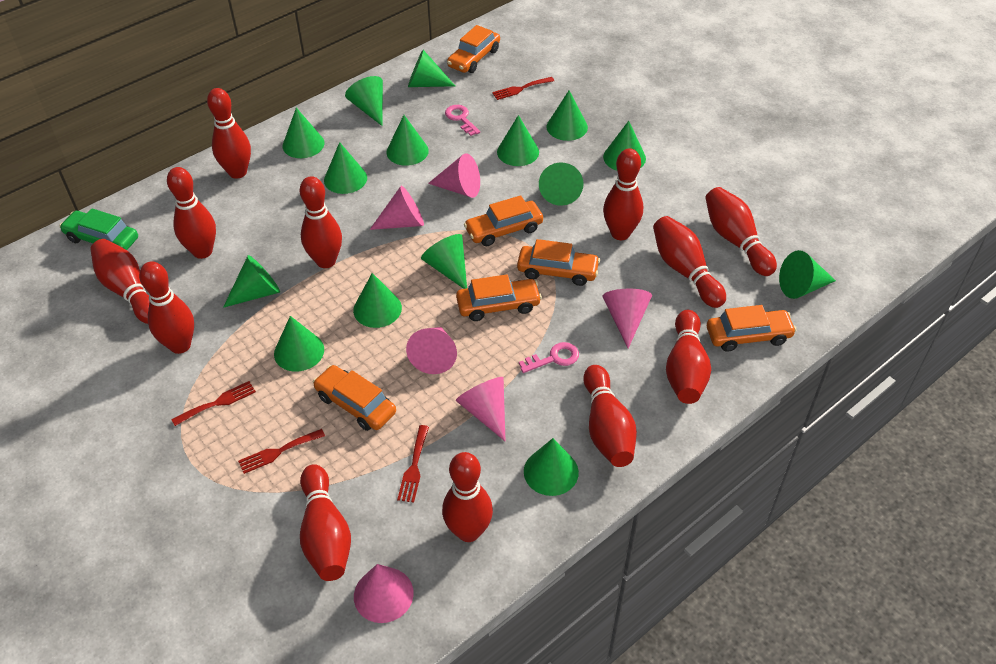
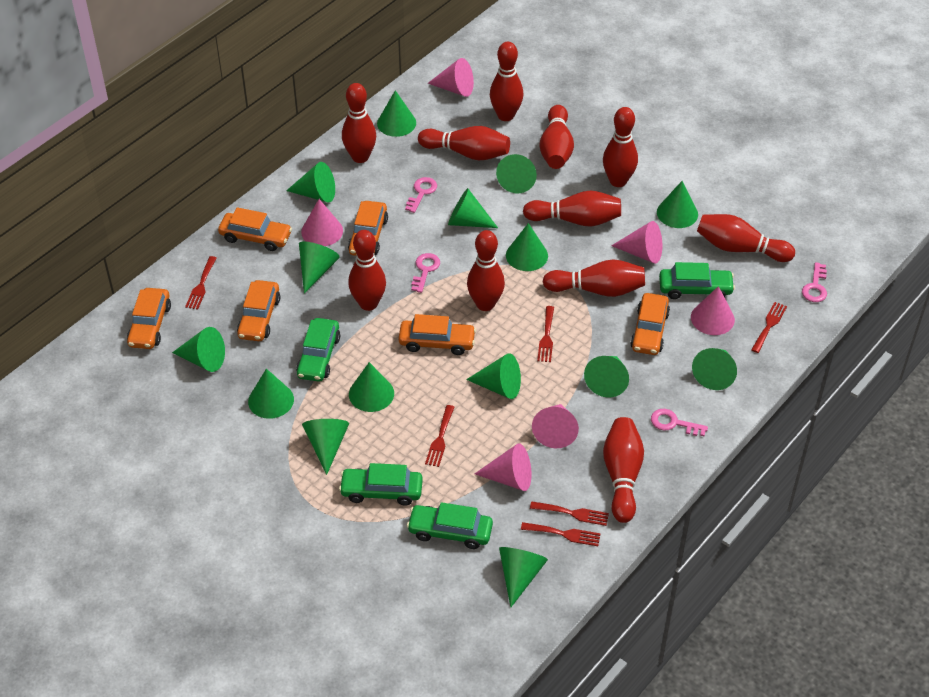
green car: [59,208,138,250] = 1 -> [296,318,340,382] [339,463,423,506] [407,502,493,549] [659,262,735,299] = 4
pink key: [445,105,480,136] [519,342,579,373] = 2 -> [405,177,437,213] [411,253,440,293] [651,409,708,436] [802,262,827,302] = 4
red bowling pin: [90,239,150,324] [139,261,194,354] [167,167,216,259] [207,88,251,179] [300,176,342,268] [300,464,351,581] [442,452,493,542] [583,365,637,467] [603,148,643,240] [653,216,726,308] [666,310,711,404] [706,187,777,276] = 12 -> [342,83,376,163] [348,230,386,311] [418,126,510,160] [467,230,505,311] [490,42,523,121] [523,190,621,227] [539,105,574,169] [543,259,645,297] [603,107,638,187] [603,417,644,523] [697,214,795,262] = 11
red fork: [171,381,256,426] [238,429,325,474] [397,425,429,503] [492,77,554,100] = 4 -> [185,256,217,310] [425,405,454,467] [521,522,601,546] [530,501,609,526] [537,306,554,362] [751,302,787,353] = 6

